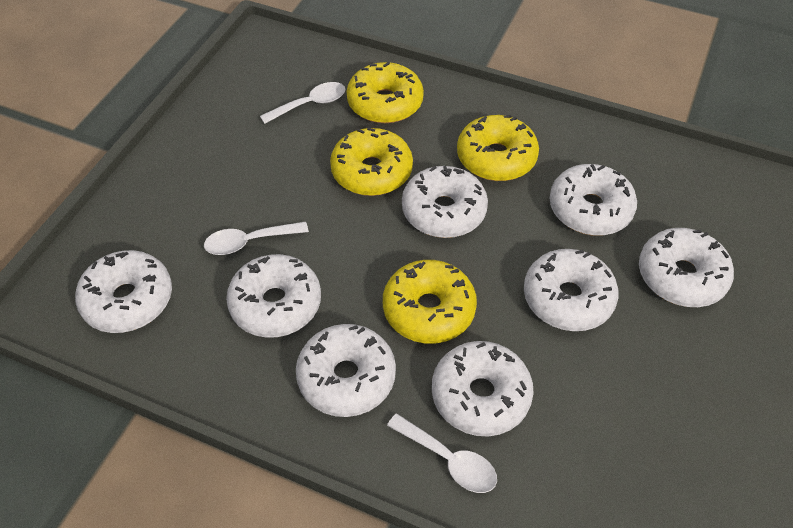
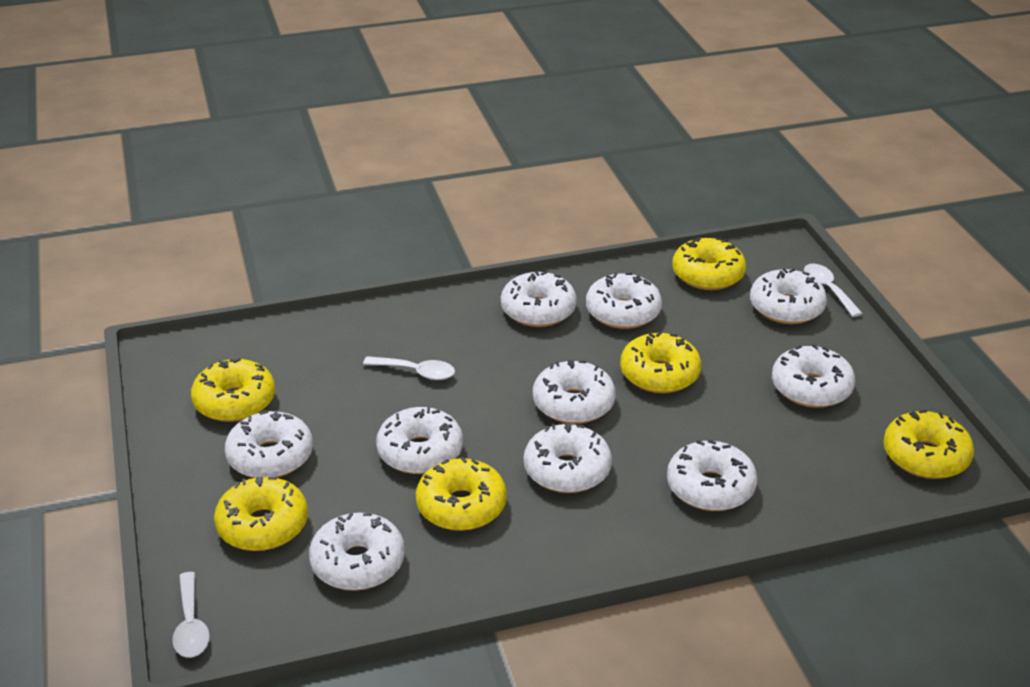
white donut: [75,250,172,333] [226,254,321,338] [296,324,396,417] [402,166,488,238] [432,341,534,436] [524,249,619,331] [550,164,637,236] [639,228,734,307] = 8 -> [225,410,313,478] [309,512,405,591] [376,407,463,474] [501,271,577,327] [524,423,612,493] [533,360,616,424] [586,272,662,329] [667,440,757,511] [750,268,827,324] [772,344,855,408] = 10
yellow donut: [330,127,413,196] [346,62,424,123] [383,260,477,344] [457,115,539,181] = 4 -> [191,358,275,422] [214,476,308,551] [416,457,507,531] [620,332,701,393] [672,237,746,290] [883,410,974,479] = 6

